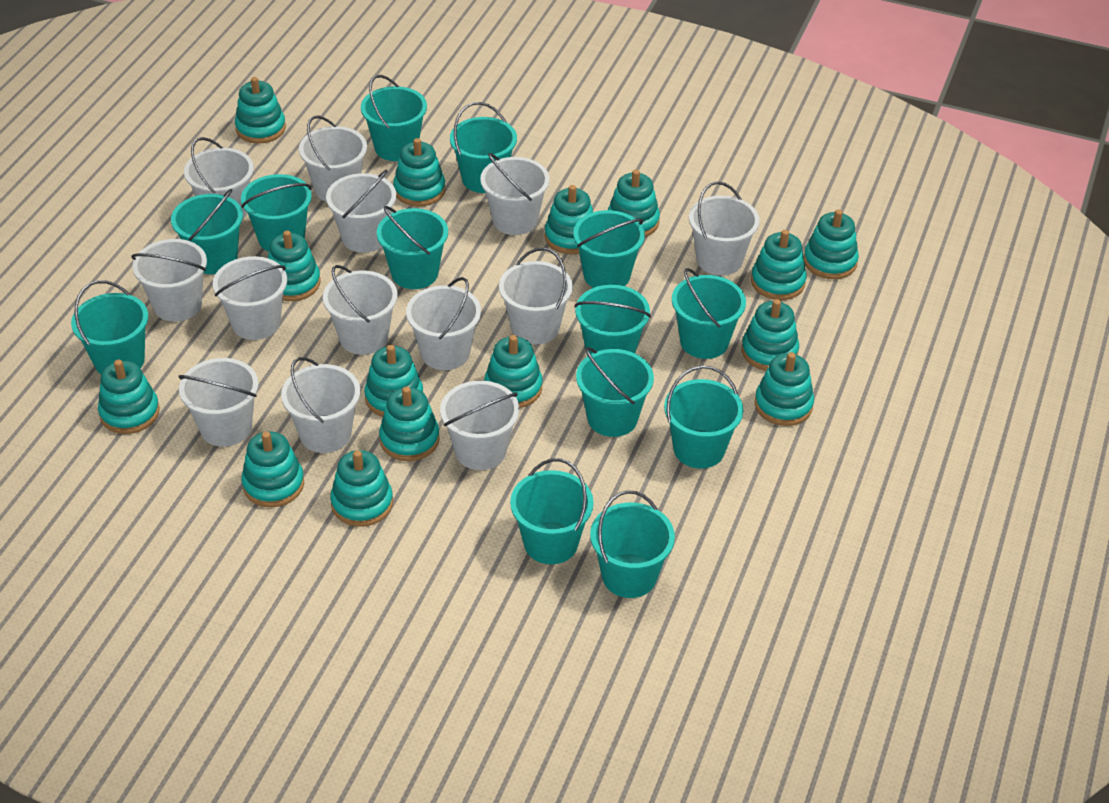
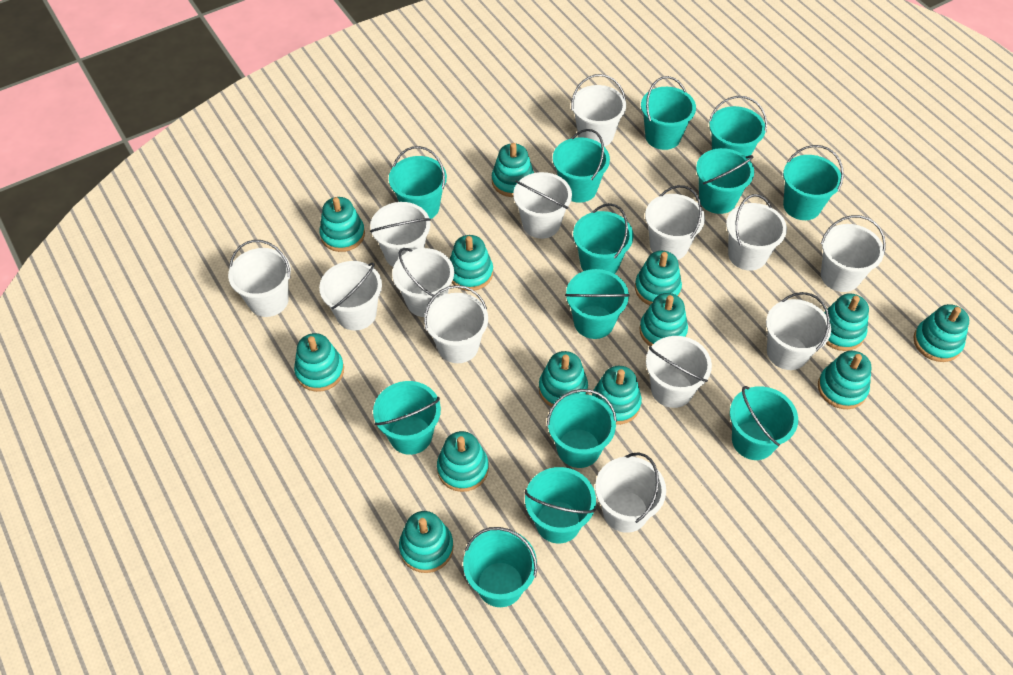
turquoise stacking toy: [98,360,160,434] [235,77,286,144] [241,431,304,507] [268,230,321,301] [330,450,393,527] [364,345,423,417] [379,386,440,461] [393,138,446,206] [484,335,543,408] [545,185,593,254] [608,170,660,237] [741,299,799,371] [751,230,807,300] [755,352,814,426] [804,209,859,279] = 15 -> [294,333,344,392] [319,197,365,252] [399,511,454,573] [437,431,489,492] [450,235,493,291] [492,143,534,197] [539,351,588,407] [592,366,642,425] [635,251,682,305] [639,293,688,346] [818,351,871,409] [824,293,869,351] [913,304,969,362] = 13

